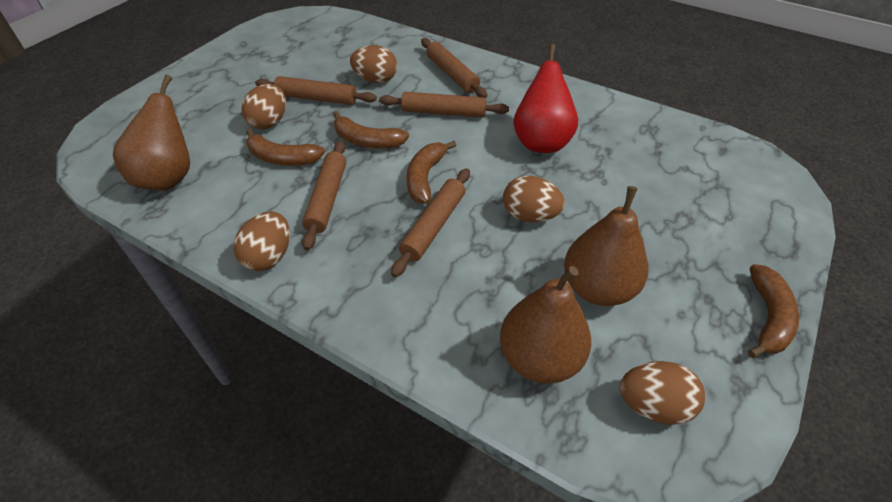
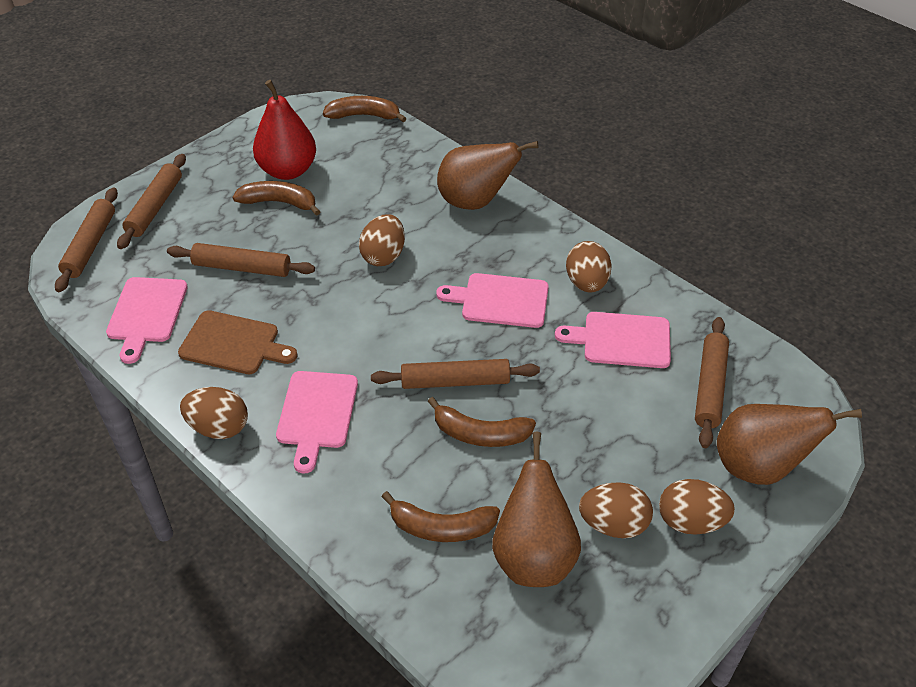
brown cutting board: none = 0 -> [178,310,298,374] = 1
pink cutting board: none = 0 -> [106,277,188,364] [276,371,358,474] [436,273,549,328] [555,312,671,368] = 4

